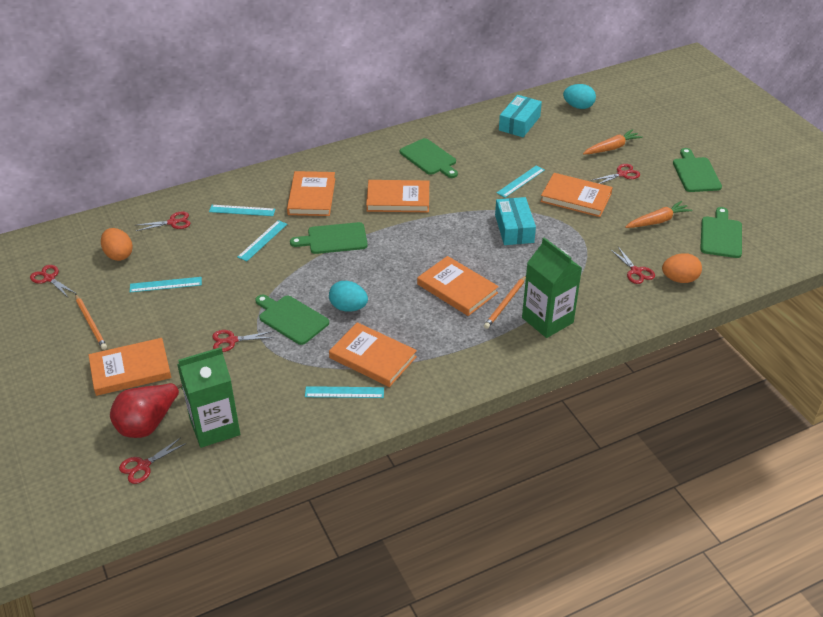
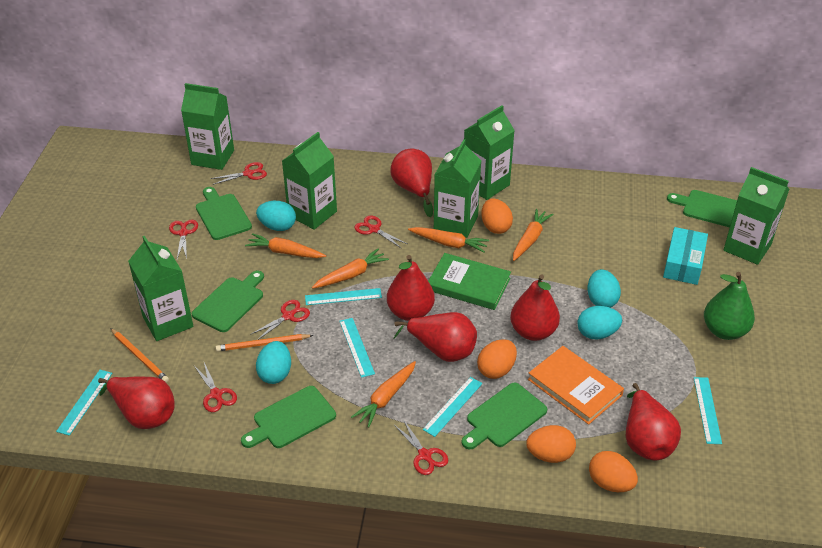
green book: none = 0 -> [428,253,511,310] = 1
green carton: [177,347,240,448] [522,237,582,338] = 2 -> [128,236,193,341] [181,83,234,170] [282,132,337,230] [434,139,481,238] [464,105,515,200] [723,167,789,265] = 6
green pear: none = 0 -> [704,272,755,340] = 1
orange book: [88,338,171,396] [287,171,335,216] [329,322,417,387] [366,180,429,212] [417,256,499,316] [540,173,613,217] = 6 -> [528,346,624,425] = 1
orange carrot: [583,129,643,155] [625,201,692,228] = 2 -> [245,233,326,258] [312,248,389,289] [351,361,416,428] [408,227,489,253] [513,209,554,261] = 5
orange egg: [101,228,133,261] [662,253,702,283] = 2 -> [477,339,517,379] [481,199,513,234] [526,425,576,463] [589,451,638,492] = 4
red pear: [110,383,183,438] = 1 -> [98,377,175,429] [387,255,435,321] [390,149,433,217] [393,312,477,362] [510,274,560,341] [626,383,681,460] = 6
turquoise box: [495,197,536,245] [499,95,542,137] = 2 -> [663,227,708,285] = 1
turquoise egg: [329,281,368,312] [563,84,596,109] = 2 -> [256,201,296,231] [256,341,291,384] [577,306,622,339] [587,269,621,308] = 4

